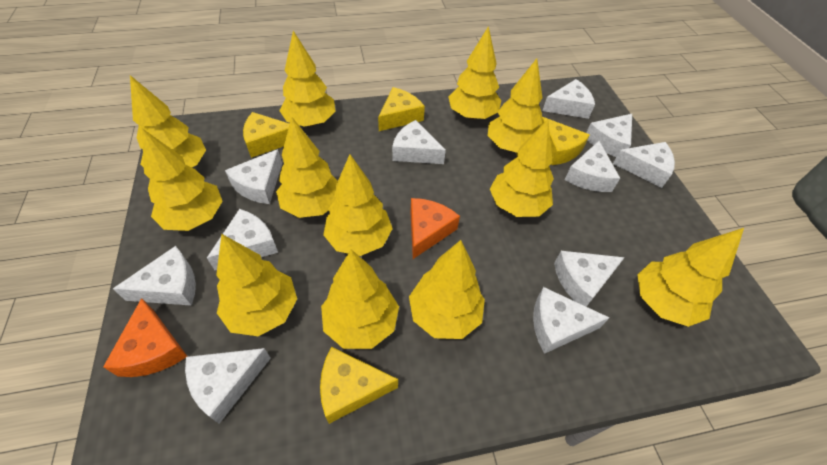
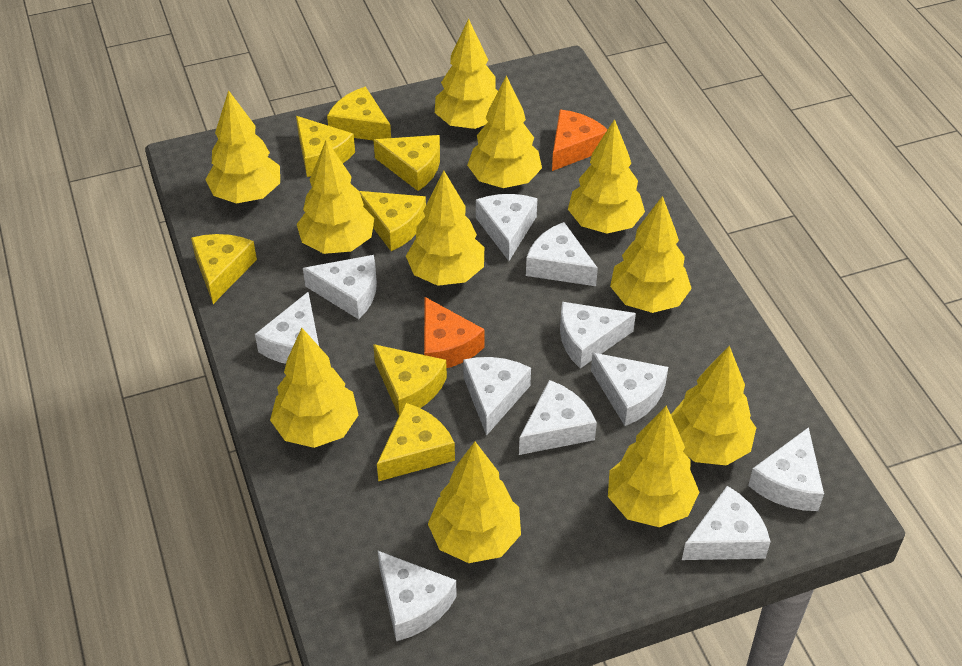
yellow cheese: [243,112,289,158] [320,347,398,424] [378,87,425,131] [539,117,590,165] = 4 -> [191,234,257,304] [296,116,355,177] [327,87,391,141] [359,191,426,251] [373,344,447,415] [374,135,440,191] [377,403,455,481] = 7
yellow tree: [130,75,206,167] [142,128,223,231] [216,234,297,336] [276,117,338,218] [279,31,336,127] [321,249,399,349] [323,154,393,256] [409,240,485,339] [448,26,501,120] [488,59,542,153] [490,120,554,217] [638,228,744,327] = 12 -> [205,90,280,204] [270,328,359,448] [297,140,374,254] [406,170,484,286] [428,442,521,563] [435,19,498,129] [467,75,542,188] [568,119,645,234] [608,406,699,527] [610,196,692,313] [671,345,756,466] = 11

